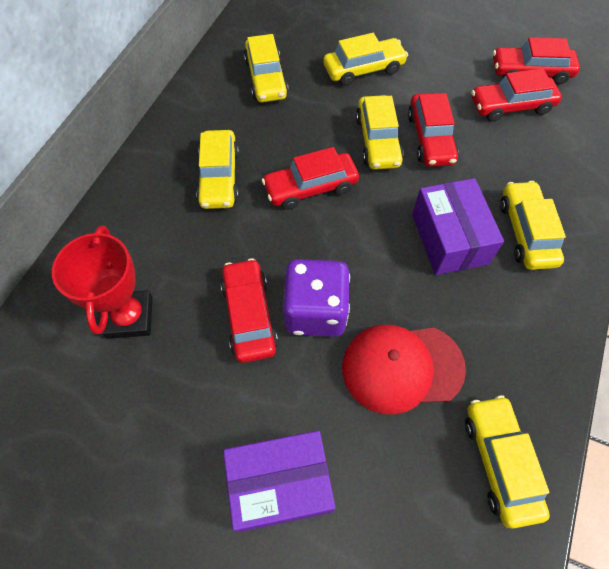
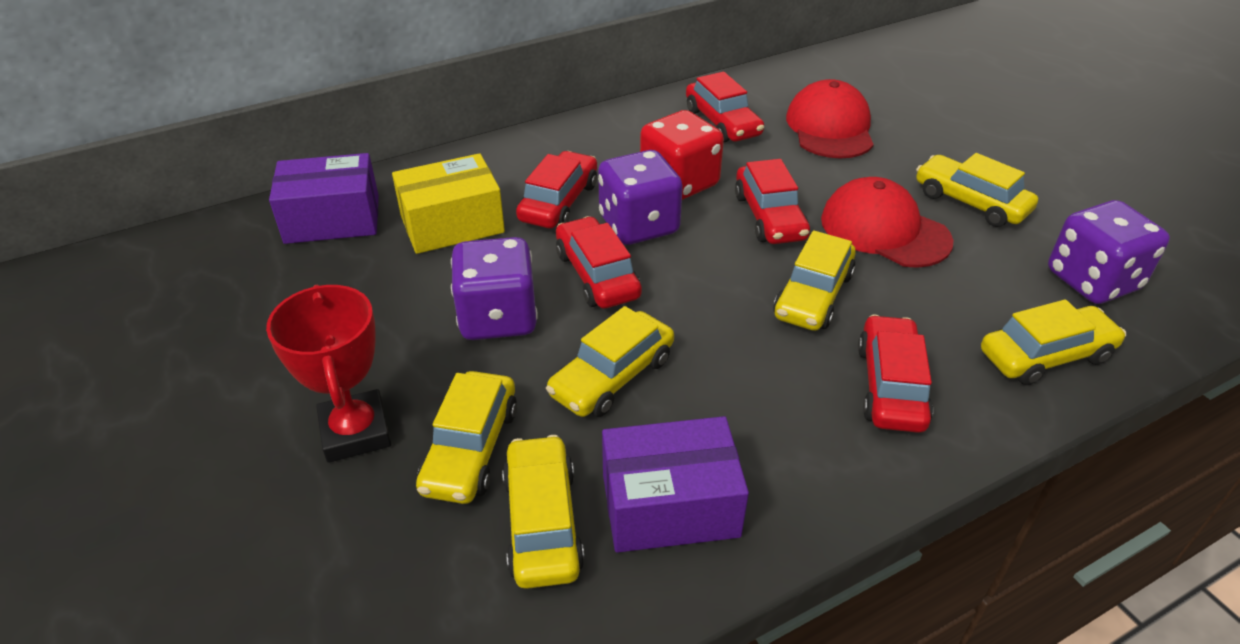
purple dice: [283,259,350,337] = 1 -> [451,237,538,340] [598,150,683,245] [1048,200,1170,304] = 3
red cap: [342,325,466,415] = 1 -> [786,79,874,159] [821,177,954,268] = 2
red dice: none = 0 -> [640,110,724,200] = 1
yellow box: none = 0 -> [392,153,505,254] = 1

